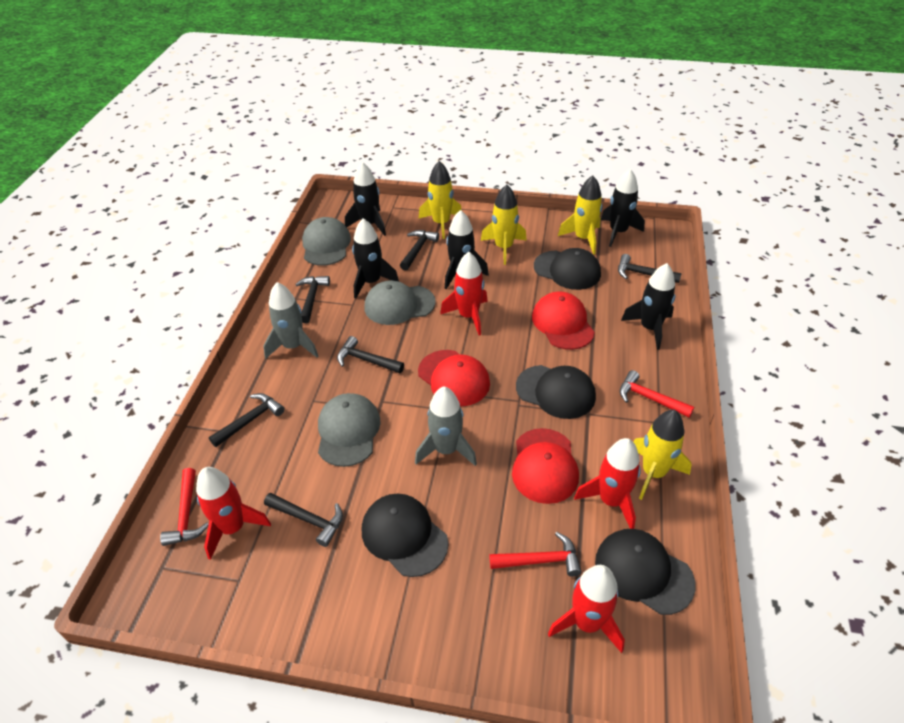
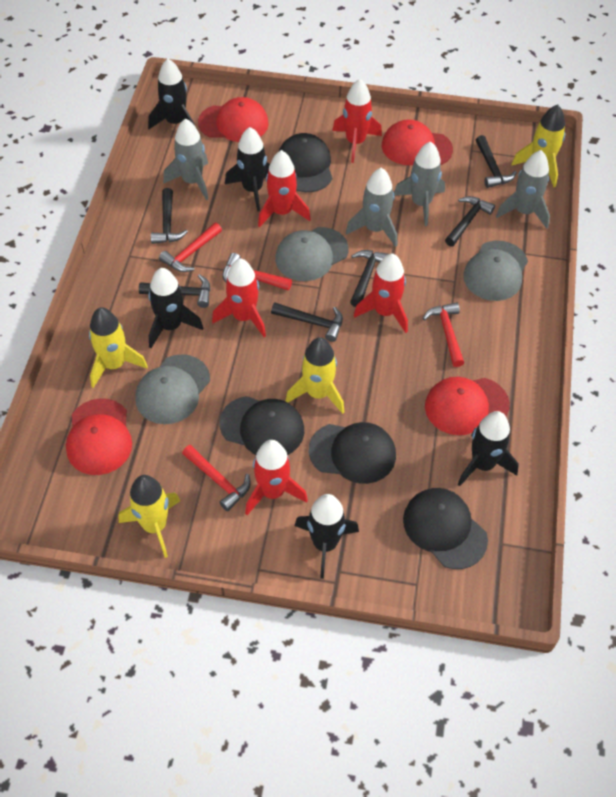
grey rocket: [263,282,318,359] [415,386,477,466] = 2 -> [163,118,208,200] [346,168,397,247] [394,141,445,226] [496,150,550,228] = 4
red cap: [418,350,490,406] [512,428,579,504] [532,292,595,350] = 3 -> [66,398,132,475] [198,97,269,142] [382,119,453,165] [425,377,510,435] = 4
red hammer: [160,468,209,546] [490,532,582,577] [620,370,694,418] = 3 -> [159,223,222,272] [182,445,251,511] [222,253,292,291] [423,302,464,367] = 4
red rocket: [196,467,271,560] [440,252,488,335] [548,565,625,653] [574,438,641,529] = 4 -> [212,258,266,337] [245,440,308,515] [258,150,311,227] [332,79,382,163] [353,253,408,333] = 5

